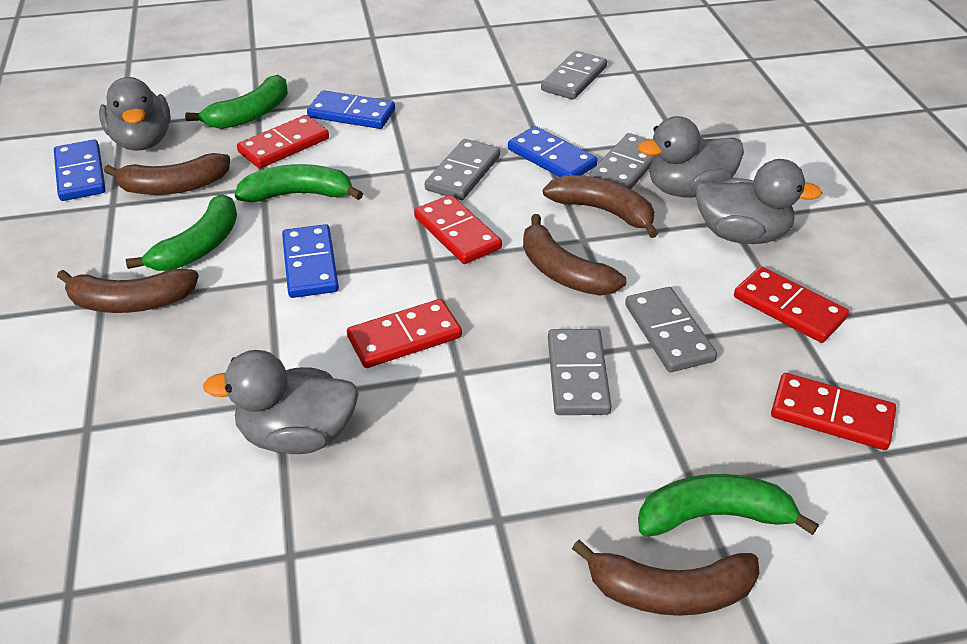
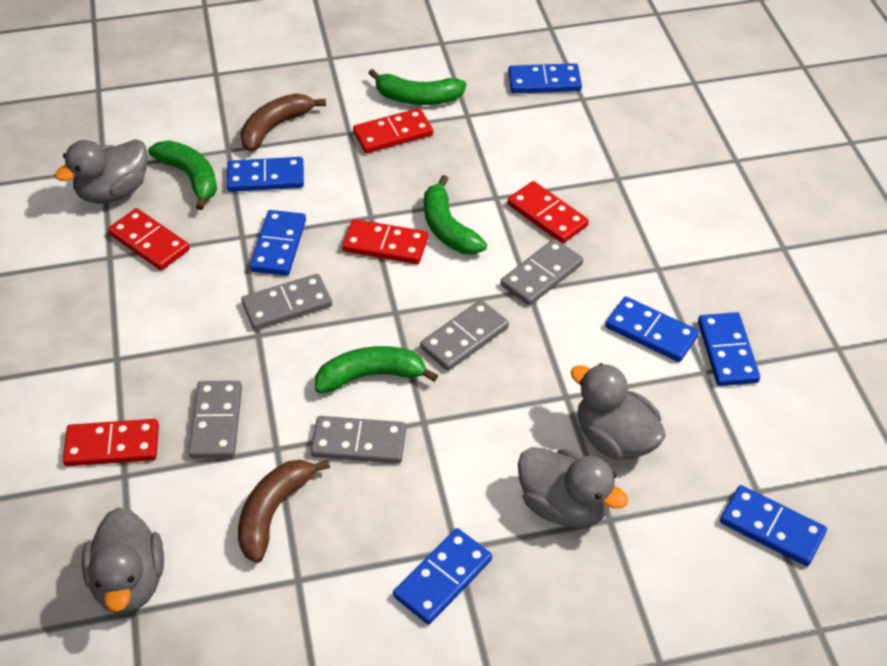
blue domino: [54,140,106,201] [282,224,339,298] [307,90,395,129] [508,126,597,177] = 4 -> [226,157,304,192] [250,210,306,276] [393,528,492,624] [508,63,582,93] [605,296,699,362] [698,312,760,386] [720,485,827,566] = 7
brown banana: [57,268,199,313] [104,153,230,195] [523,214,626,296] [543,175,658,238] [572,540,759,616] = 5 -> [238,460,330,563] [240,93,326,152] = 2

